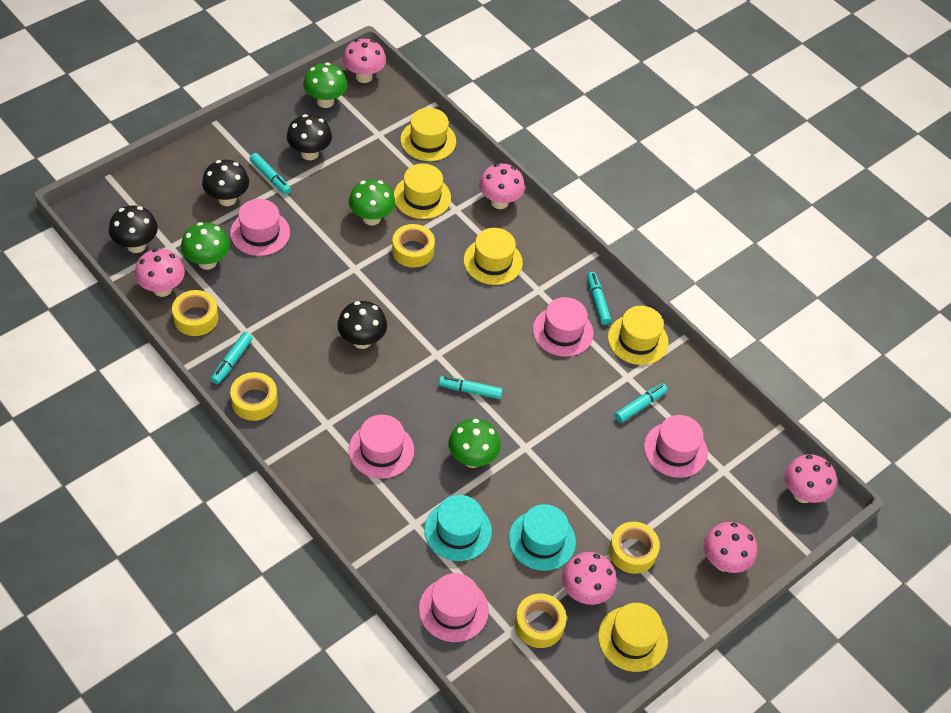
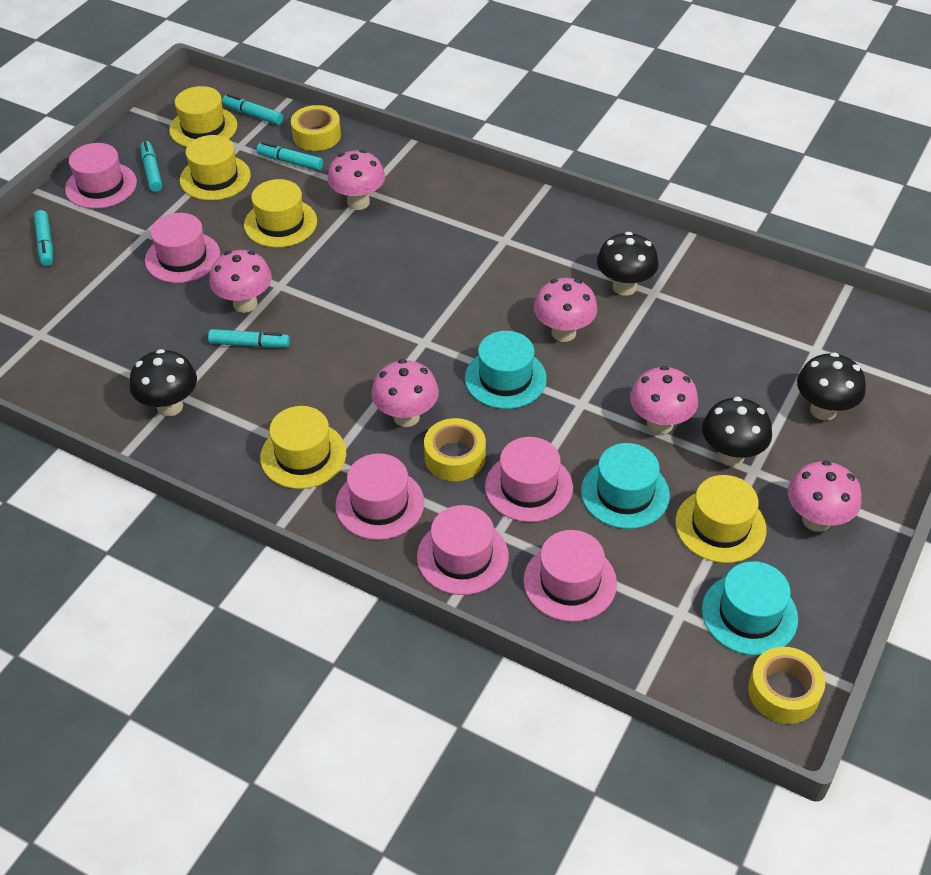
green mushroom: [181,222,230,270] [303,62,347,108] [349,179,395,226] [449,419,501,468] = 4 -> none = 0
pink hat: [230,199,290,256] [349,415,414,479] [419,573,489,642] [533,297,594,357] [644,415,708,478] = 5 -> [65,143,137,209] [145,213,220,283] [335,453,424,540] [417,505,509,595] [485,437,573,522] [523,530,617,622] = 6
turquoise hat: [424,495,492,561] [509,504,576,571] = 2 -> [465,331,547,409] [581,443,670,529] [702,561,798,656] = 3
yellow tape: [172,290,218,336] [230,372,278,421] [392,224,435,268] [515,593,567,648] [609,522,660,574] = 5 -> [291,105,341,151] [424,418,486,481] [748,647,825,724] = 3

